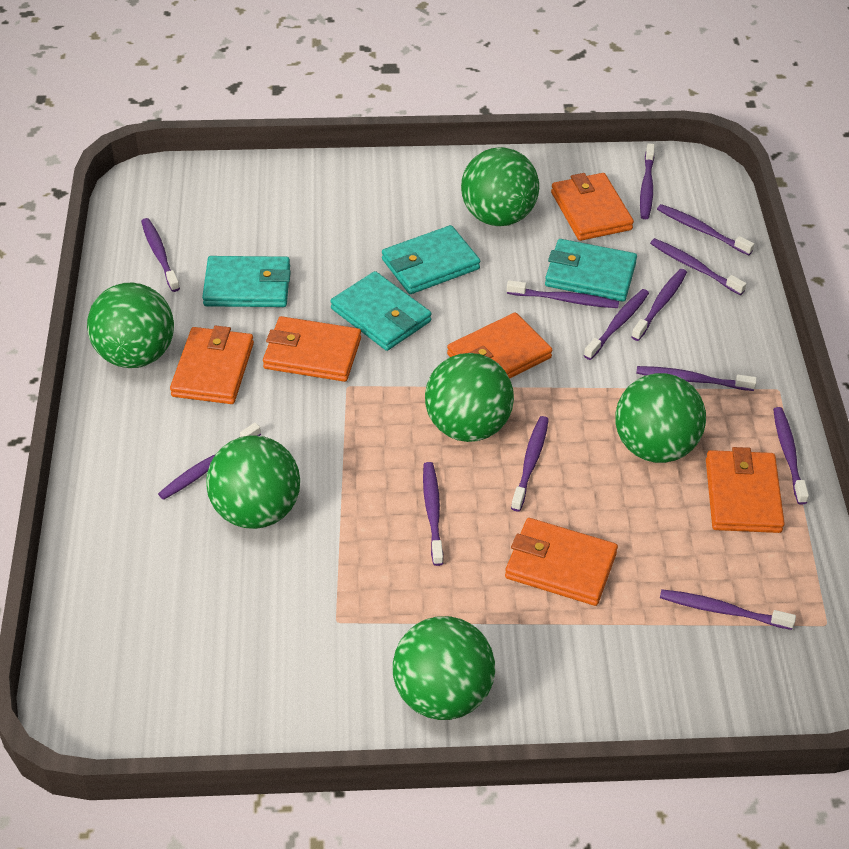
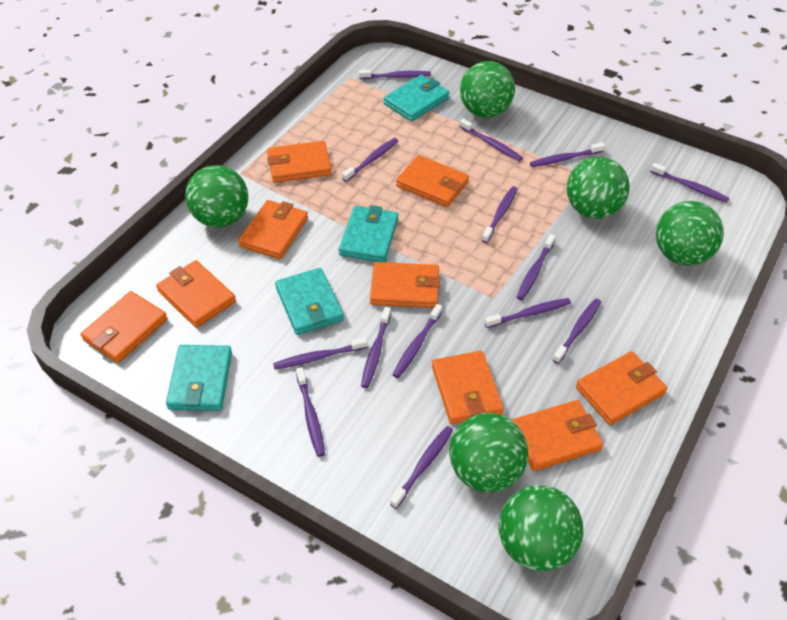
orange wallet: [170,325,254,404] [263,316,361,382] [447,312,552,379] [505,518,618,606] [551,173,634,241] [706,447,785,533] = 6 -> [81,291,168,363] [156,260,236,328] [238,200,308,259] [267,141,332,183] [370,262,441,308] [396,155,469,207] [432,351,504,424] [511,400,604,471] [576,351,667,425] = 9
purple toothbrush: [141,218,180,292] [158,422,261,500] [423,462,443,566] [507,280,619,308] [511,416,549,511] [584,289,649,360] [631,269,687,341] [636,366,757,391] [640,143,655,219] [650,238,746,295] [657,204,754,255] [660,589,796,630] [773,407,809,505] = 13 -> [273,337,368,370] [296,367,325,457] [342,138,398,182] [359,70,431,79] [361,307,391,388] [390,426,453,509] [392,304,442,378] [459,119,523,161] [481,186,518,243] [484,298,571,328] [517,234,556,300] [530,142,605,167] [553,299,601,364] [650,163,729,203] = 14

